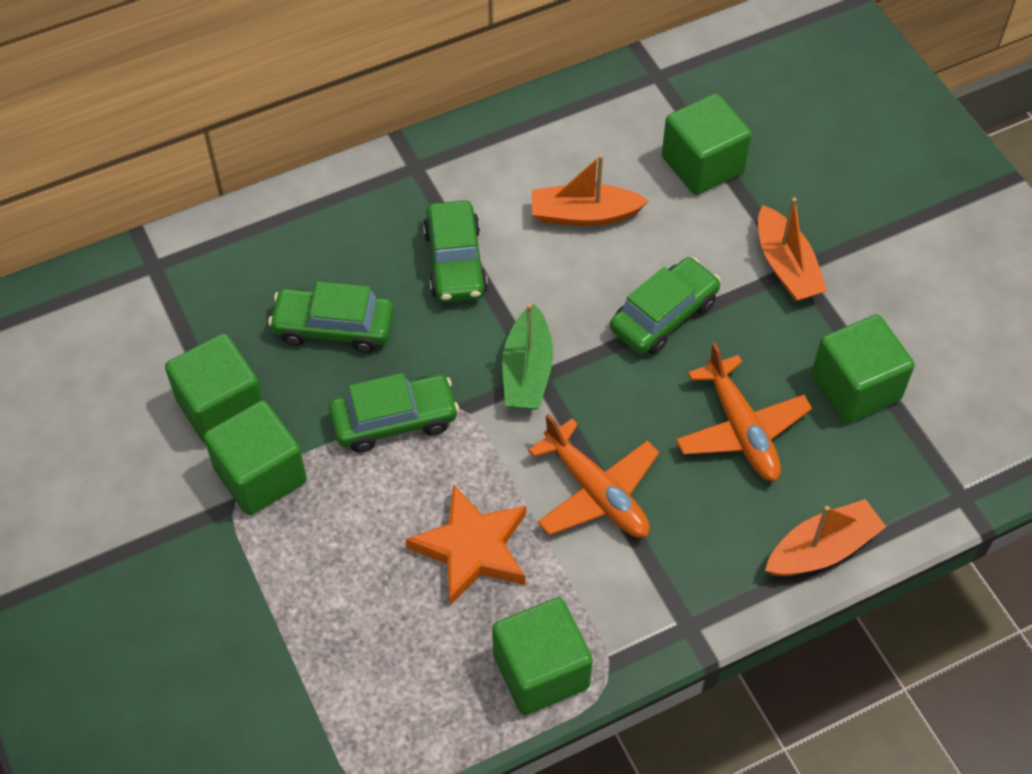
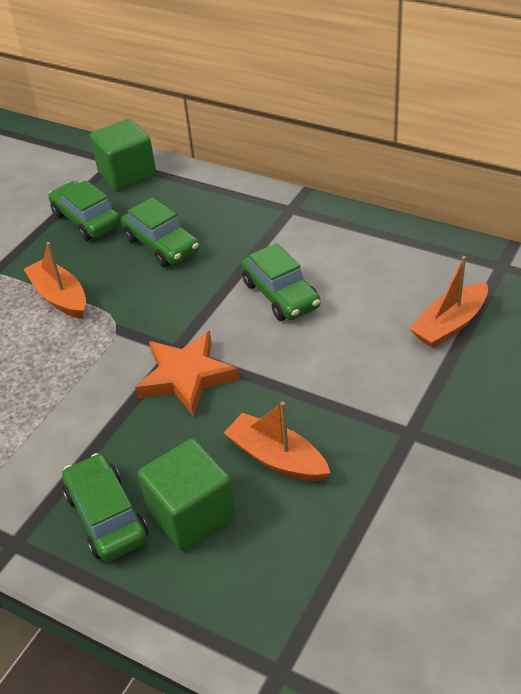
green boat: [502,304,553,410] = 1 -> none = 0
green cube: [165,333,263,444] [204,401,307,515] [492,597,593,715] [662,93,752,195] [812,315,915,423] = 5 -> [90,119,156,191] [138,439,236,551] = 2
orange plane: [528,414,659,538] [676,343,812,481] = 2 -> none = 0

